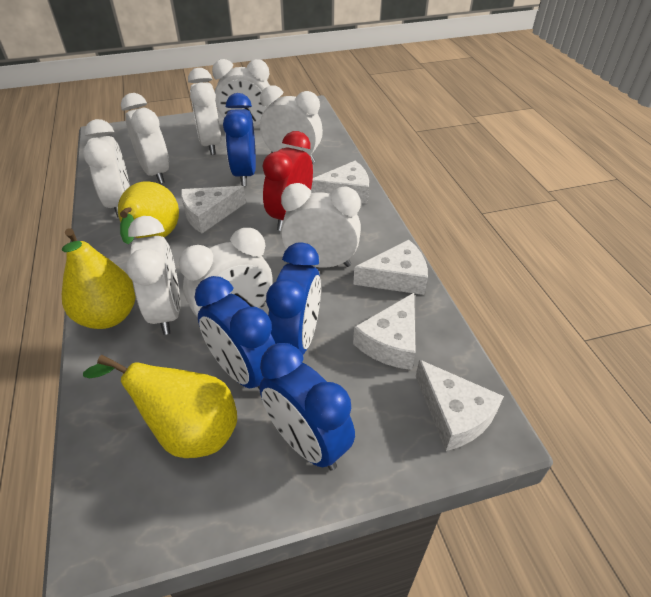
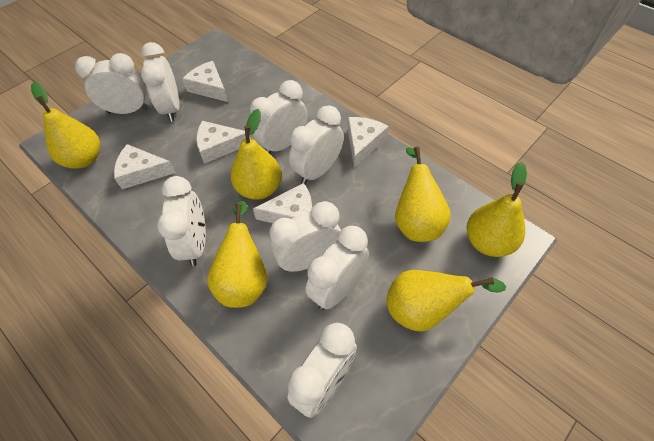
blue clock: [195,276,275,390] [223,93,256,186] [259,343,355,471] [266,243,321,354] = 4 -> none = 0
red clock: [262,131,313,231] = 1 -> none = 0
yellow pear: [62,228,136,329] [83,355,237,458] [118,181,179,244] = 3 -> [31,82,100,169] [207,201,267,308] [231,109,282,200] [387,270,506,332] [395,147,451,242] [467,162,527,257] = 6

